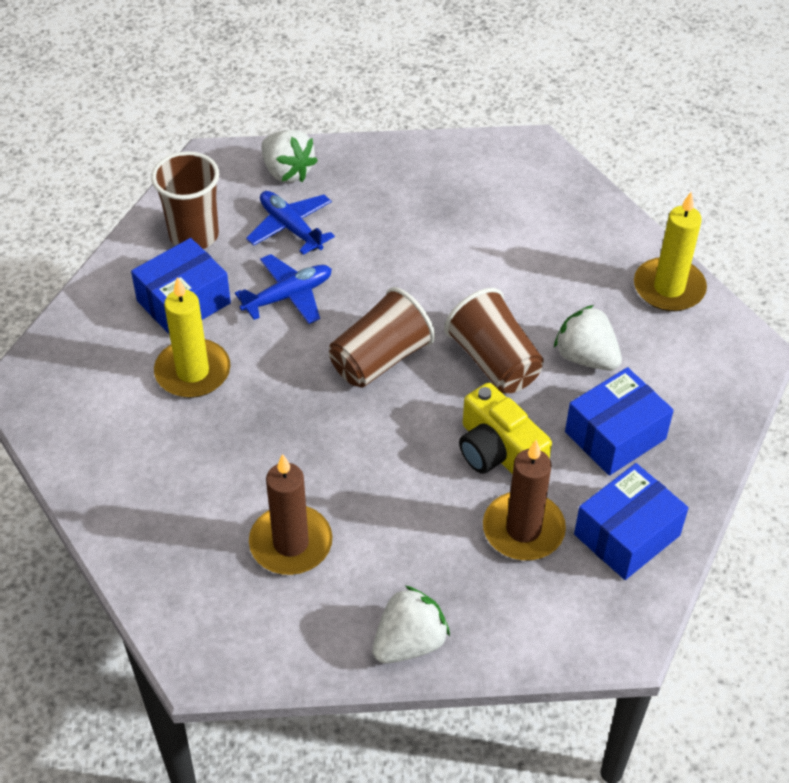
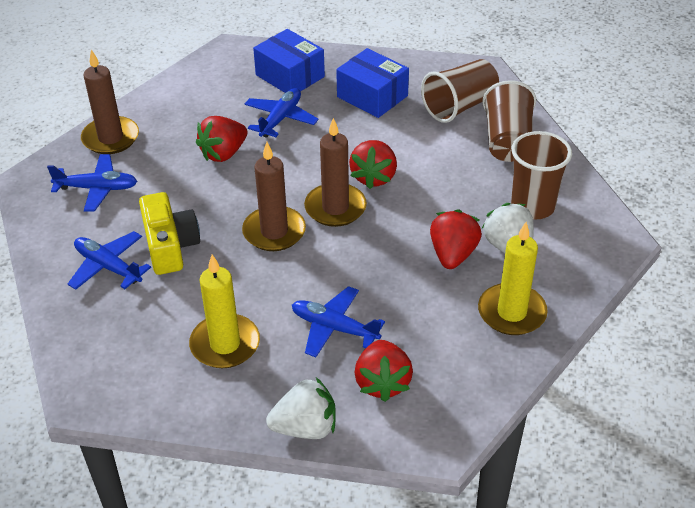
blue box: [131,238,231,335] [565,367,674,476] [574,463,688,580] = 3 -> [253,29,325,93] [336,48,409,118] = 2
blue plane: [235,254,332,324] [246,191,335,255] = 2 -> [47,154,137,212] [68,231,151,290] [244,88,319,138] [292,286,385,357] = 4
brown candle: [249,454,332,575] [483,440,566,560] = 2 -> [81,50,139,154] [242,142,306,251] [304,118,367,227] = 3
red strawberry: none = 0 -> [196,116,247,162] [349,140,397,189] [355,340,413,402] [430,209,482,269] = 4
white strawberry: [261,130,318,182] [372,586,450,664] [554,305,622,371] = 3 -> [266,377,336,439] [482,203,534,253] = 2

